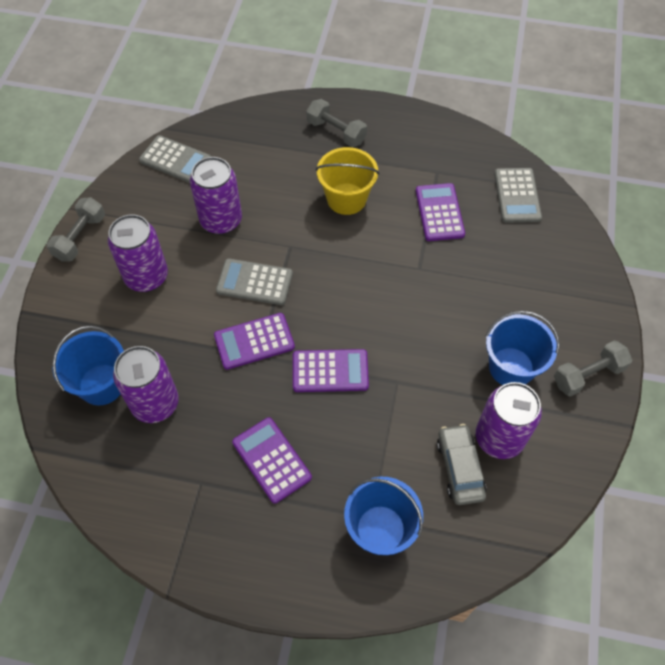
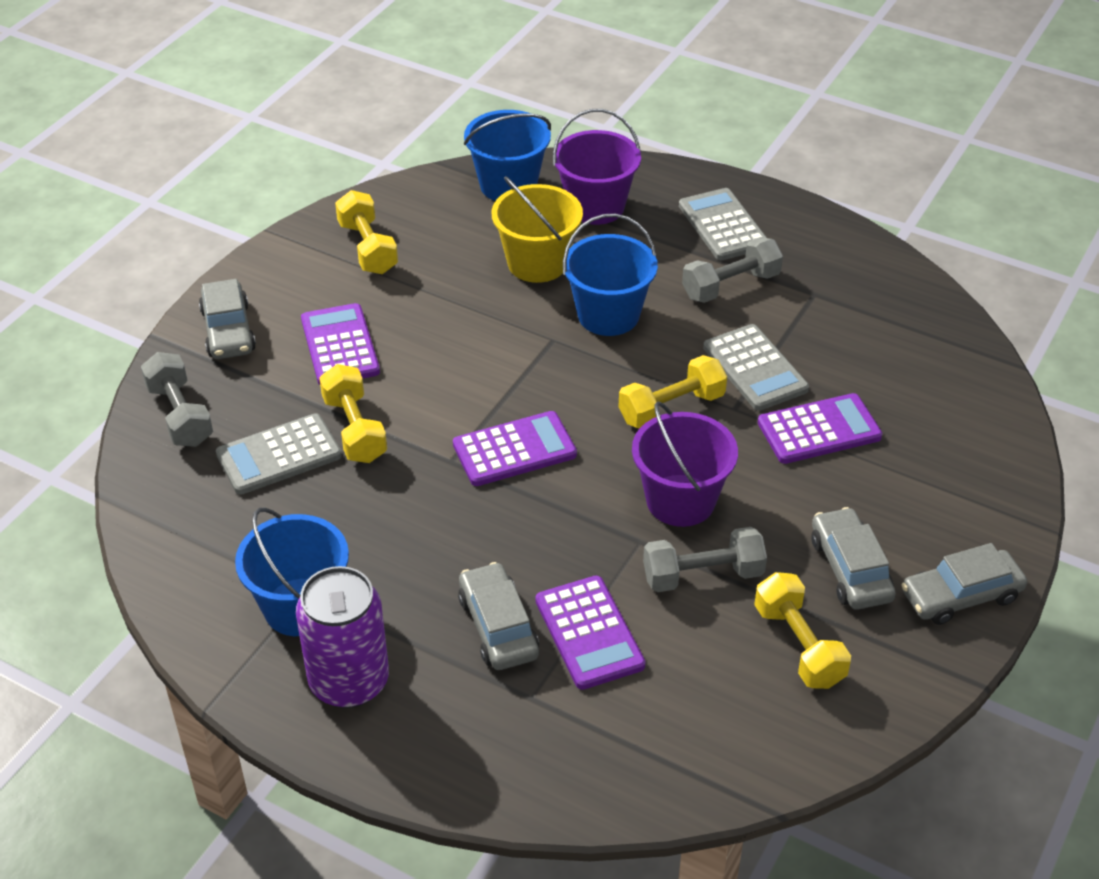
grey car: [437,424,486,505] = 1 -> [199,279,256,359] [458,562,539,670] [811,507,896,609] [901,543,1027,625] = 4
purple bucket: none = 0 -> [553,109,641,225] [632,402,738,527] = 2
purple can: [108,214,168,292] [113,346,179,423] [190,157,242,235] [476,382,542,459] = 4 -> [296,566,389,708] = 1
yellow dumbbell: none = 0 -> [319,364,387,463] [335,190,398,274] [619,355,727,428] [754,572,851,689] = 4

